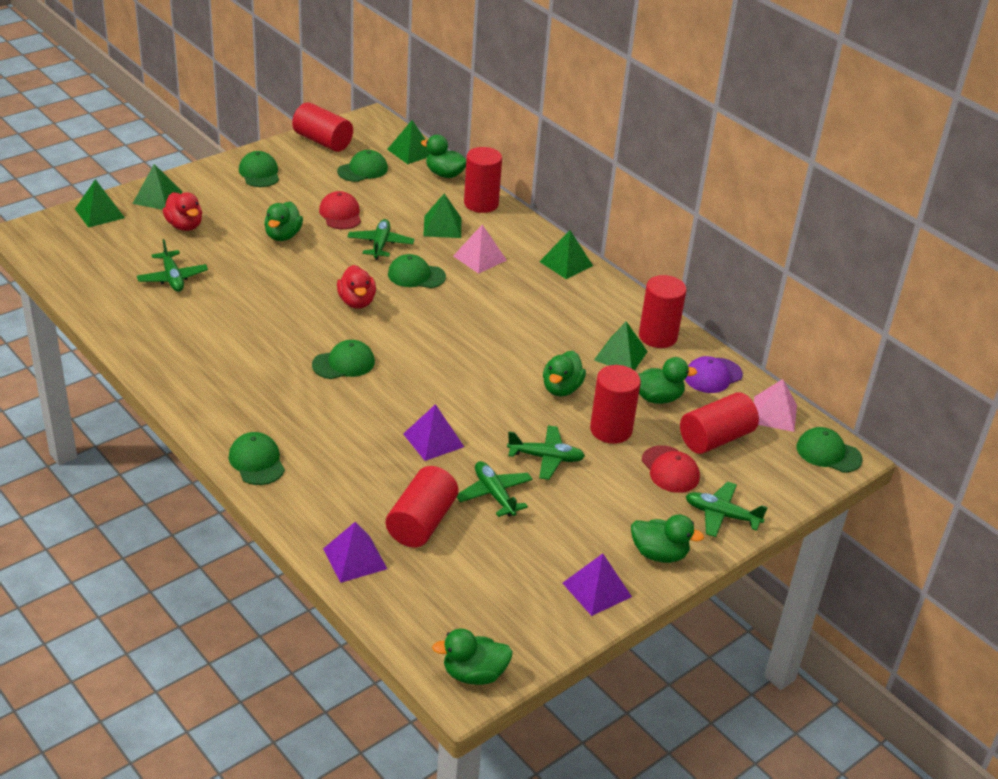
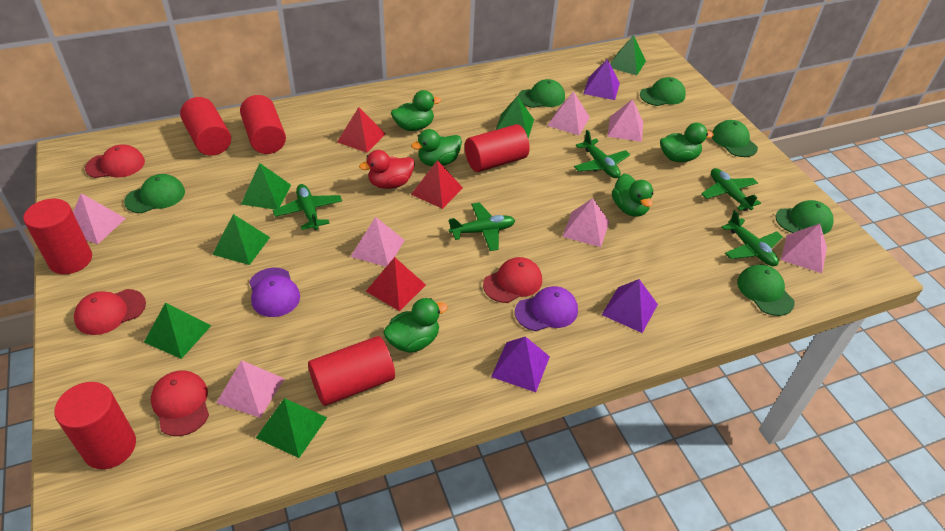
green duck: [264,202,303,241] [421,135,466,178] [432,628,513,685] [543,351,586,397] [631,515,704,563] [638,357,697,404] = 6 -> [383,298,448,353] [391,90,441,131] [411,129,462,166] [612,174,654,217] [660,123,714,162] = 5
pink pyramid: [453,224,507,274] [754,379,797,432] = 2 -> [73,193,126,244] [216,360,285,418] [351,217,404,267] [547,91,590,135] [562,198,609,247] [607,99,643,142] [781,224,827,273] = 7
purple cap: [685,356,743,393] = 1 -> [249,268,300,317] [515,286,578,331] = 2
red cap: [319,191,361,229] [641,445,700,493] = 2 -> [74,289,146,335] [85,144,145,178] [151,370,209,436] [483,257,542,303] = 4
red duck: [163,192,202,231] [337,265,376,309] = 2 -> [359,150,415,189] = 1
red pyramid: none = 0 -> [337,107,385,153] [366,257,426,311] [411,160,463,209] = 3

